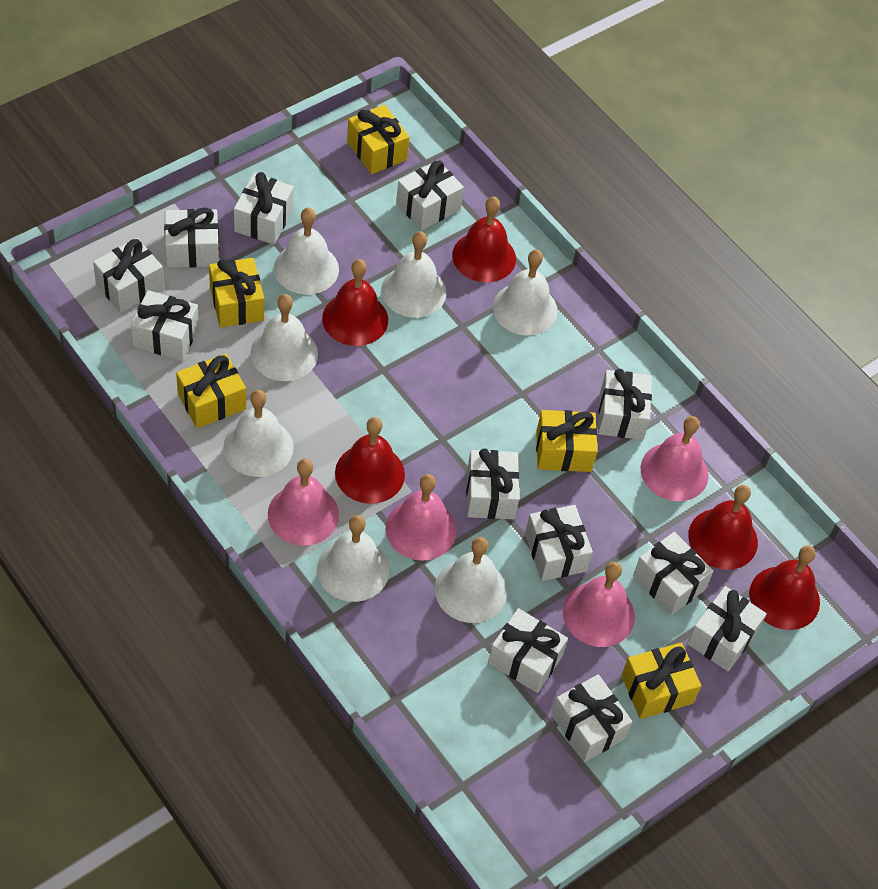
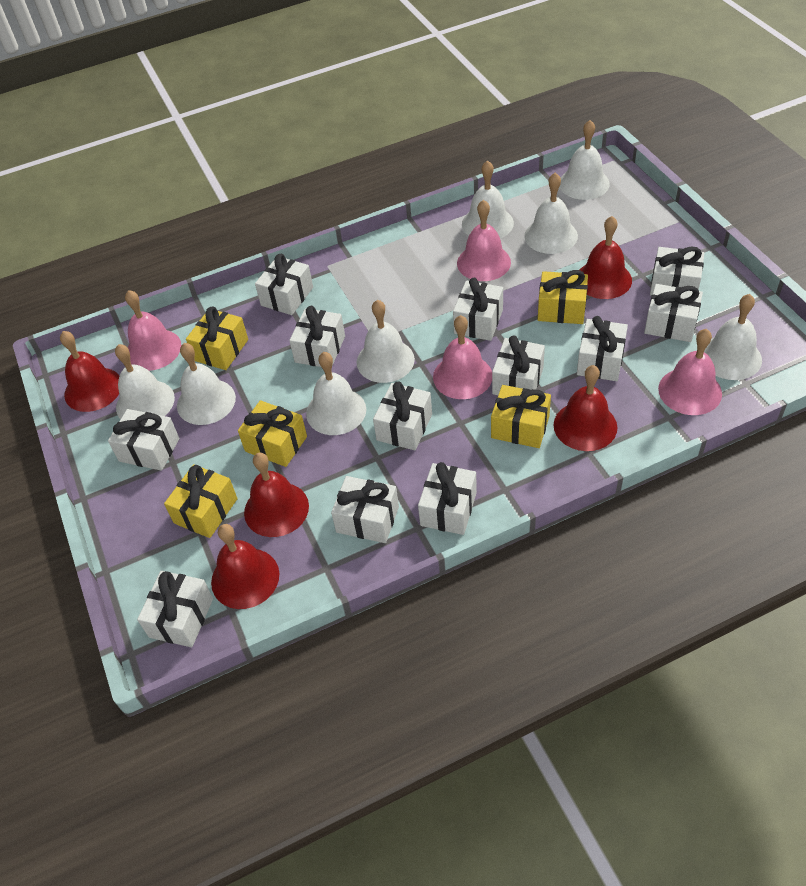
white bell: [223,390,294,477] [250,294,318,381] [274,208,339,295] [317,515,389,602] [381,231,446,318] [435,537,507,623] [493,250,558,335] = 7 -> [115,344,175,419] [177,343,236,425] [306,352,366,435] [357,300,415,383] [462,160,514,238] [524,173,578,254] [559,120,610,200] [704,294,762,380] = 8

